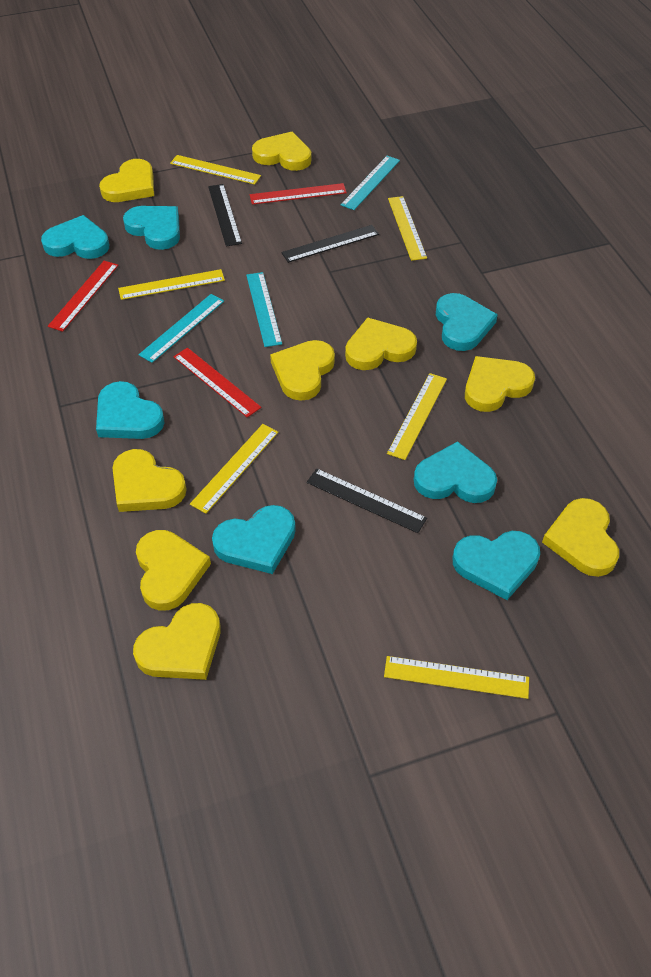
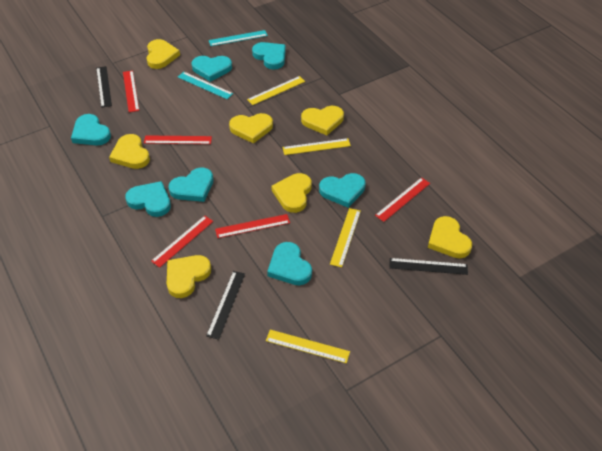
red ruler: [48,261,118,332] [173,348,261,418] [250,183,347,205] = 3 -> [123,70,139,112] [144,135,212,144] [151,216,213,268] [215,214,290,238] [375,177,430,222] = 5
turquoise ruler: [139,294,224,363] [246,272,282,347] [341,156,400,210] = 3 -> [178,72,233,99] [209,30,268,46] = 2
yellow heart: [99,159,154,202] [112,449,187,512] [133,603,220,680] [136,530,211,611] [252,132,311,171] [270,340,335,401] [345,317,417,370] [465,356,535,412] [542,498,619,577] = 9 -> [109,134,150,169] [147,39,180,69] [167,255,211,298] [229,113,273,144] [271,173,312,213] [301,106,344,135] [428,216,472,258] = 7
yellow ruler: [118,269,225,300] [170,155,261,185] [190,424,278,514] [384,656,529,699] [387,373,447,460] [388,196,427,261] = 6 -> [247,76,305,105] [266,330,350,363] [282,138,351,155] [330,208,361,267] = 4

